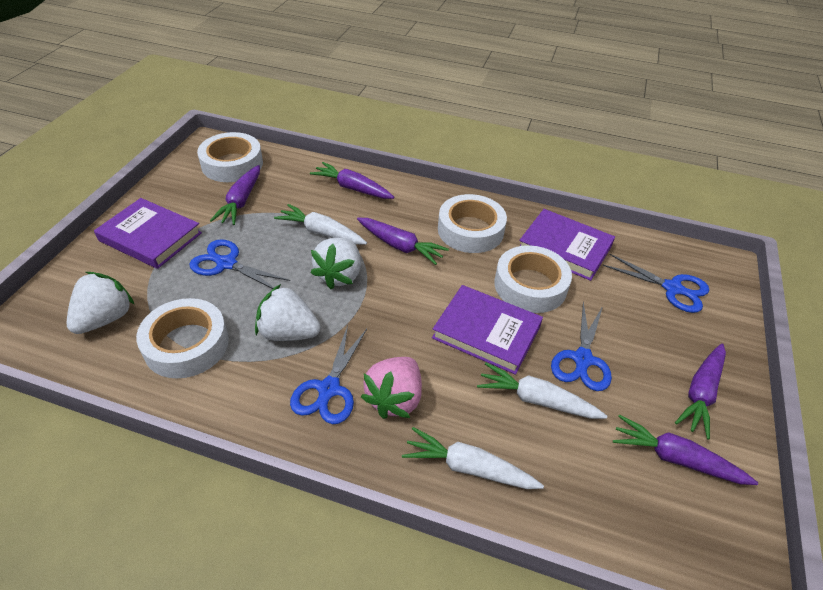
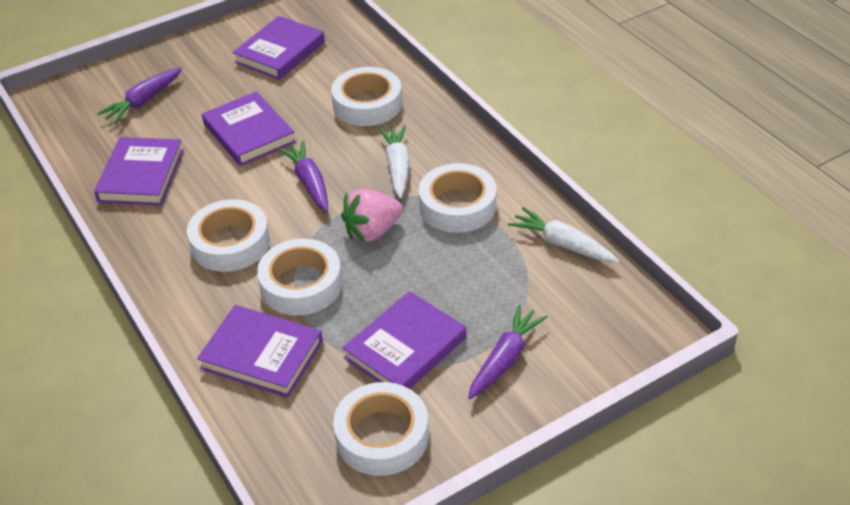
blue scissors: [189,239,290,289] [290,325,367,424] [551,302,612,391] [603,254,709,313] = 4 -> none = 0
purple book: [94,198,202,269] [432,285,543,375] [519,209,615,281] = 3 -> [94,137,184,206] [197,305,323,397] [202,91,296,166] [232,16,325,80] [342,291,466,389] = 5
purple carrot: [210,165,260,225] [310,162,395,199] [357,218,449,265] [613,415,758,485] [675,343,726,440] = 5 -> [97,67,182,124] [278,140,328,212] [468,305,548,399] = 3
white carrot: [274,204,367,245] [402,427,544,489] [477,363,607,419] = 3 -> [379,125,410,199] [508,207,619,263] = 2
white strawberry: [66,272,135,334] [255,284,321,341] [311,238,361,289] = 3 -> none = 0
white tape: [136,298,229,378] [197,132,263,182] [438,194,507,253] [494,245,572,313] = 4 -> [187,199,270,272] [257,239,342,315] [331,67,402,126] [333,382,429,476] [419,163,497,233] = 5

